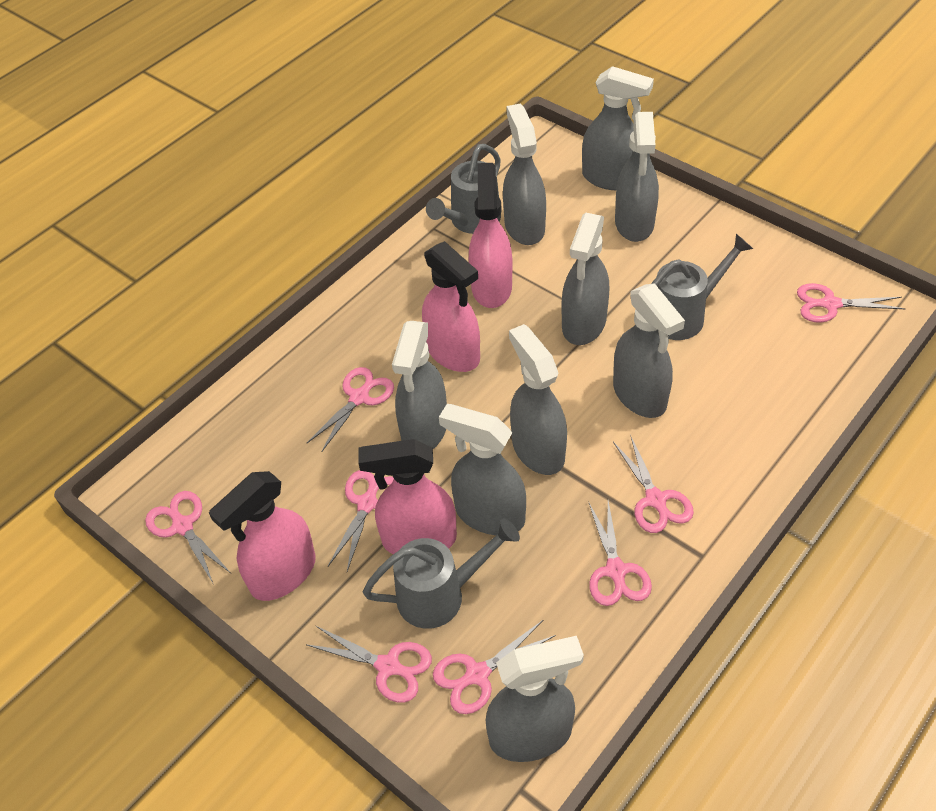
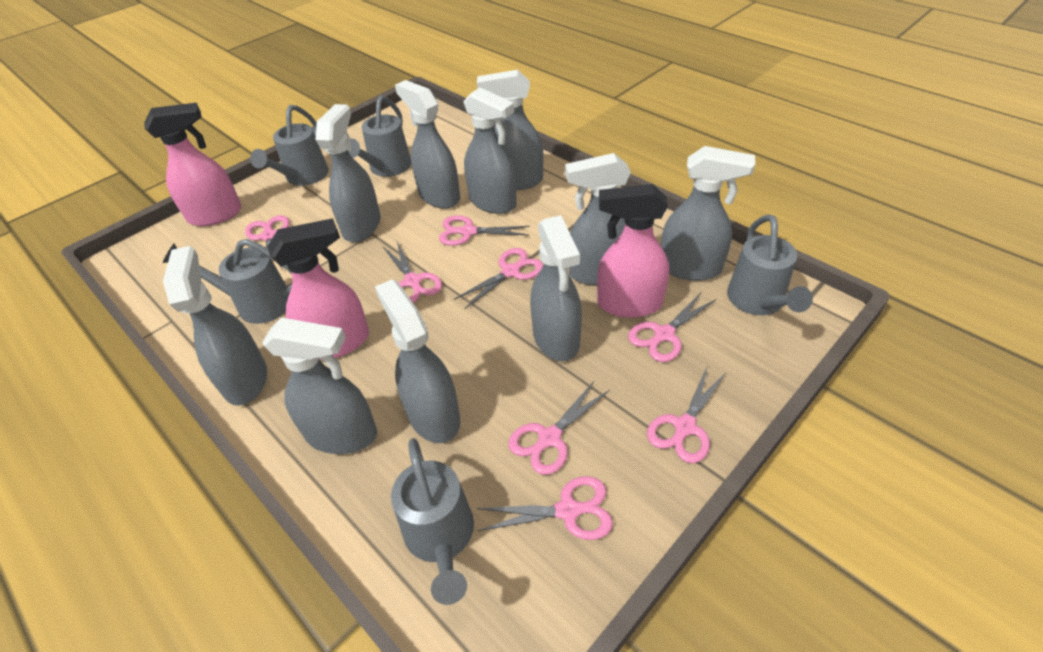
grey spray bottle: [392,321,447,449] [439,404,526,535] [485,636,584,762] [503,104,546,245] [509,324,567,475] [562,213,609,345] [582,66,654,190] [613,283,685,418] [615,112,659,242] = 9 -> [163,246,267,406] [262,317,377,454] [316,104,381,242] [375,279,460,443] [395,80,460,209] [463,87,517,214] [477,70,543,190] [530,215,582,361] [565,153,631,285] [661,146,755,281] = 10
grey watering can: [363,518,520,629] [426,144,501,234] [651,234,753,340] = 3 -> [163,239,292,324] [250,105,328,186] [349,96,411,177] [391,438,474,605] [727,215,813,315] = 5
pink spray bottle: [209,471,316,601] [358,439,457,554] [422,241,480,372] [469,163,513,308] = 4 -> [145,103,242,226] [268,218,369,360] [597,184,669,318] = 3

